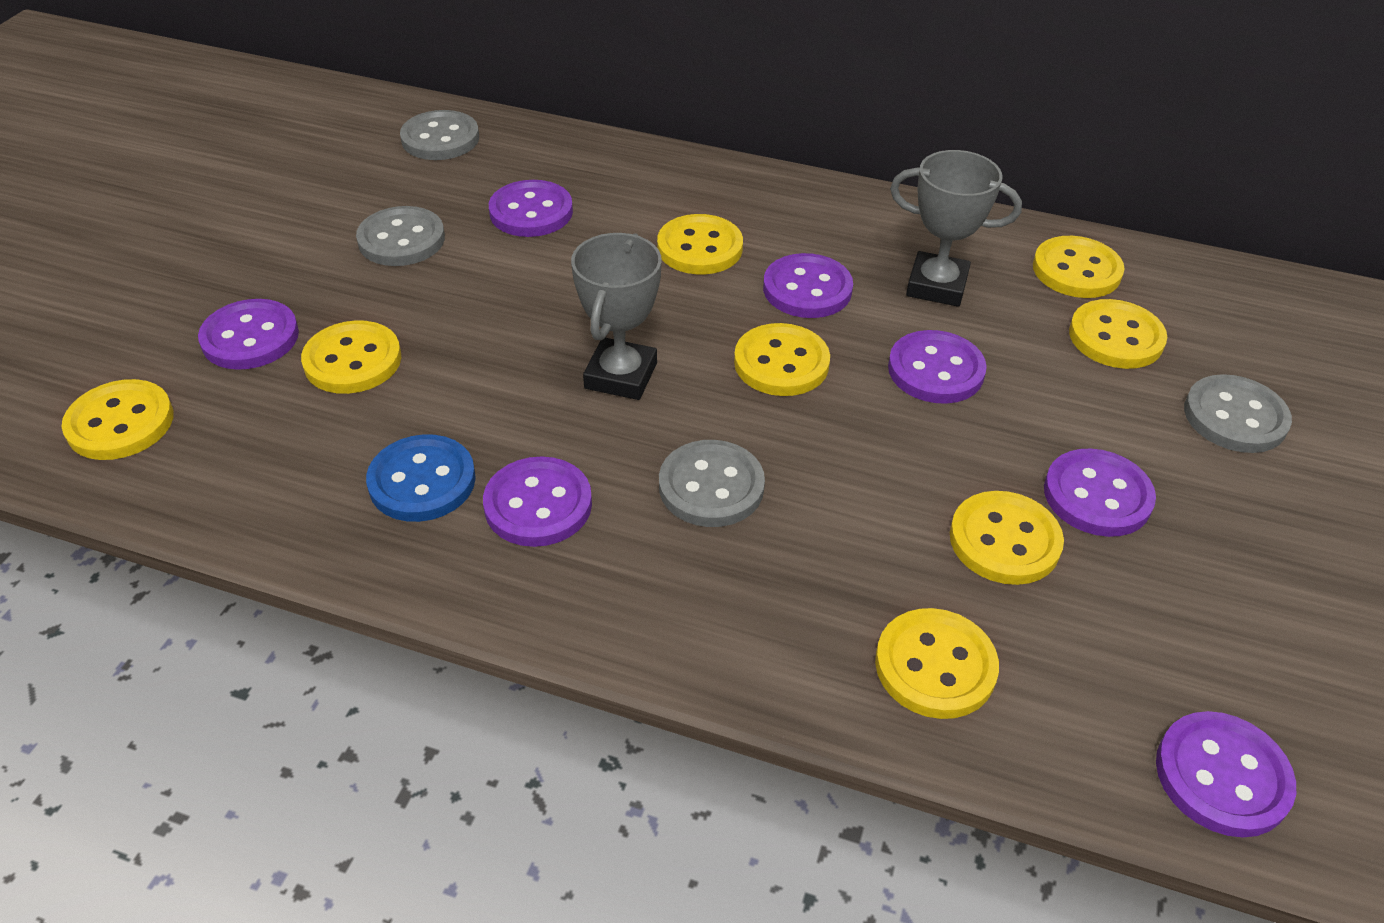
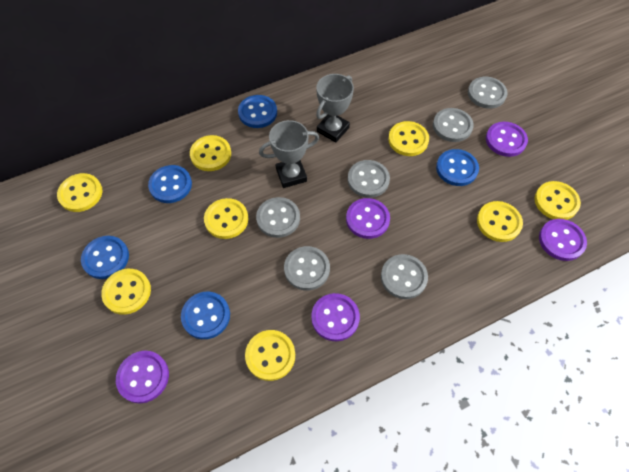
blue button: [366,434,476,522] = 1 -> [81,236,129,279] [148,165,192,203] [181,292,230,339] [238,95,277,128] [436,149,479,186] = 5
grey button: [356,206,445,266] [400,110,479,160] [659,440,765,527] [1184,374,1292,453] = 4 -> [256,197,300,238] [284,246,330,290] [348,160,390,198] [381,254,428,299] [433,108,474,142] [468,77,508,109] = 6
purple button: [198,299,299,370] [483,456,592,547] [489,180,573,237] [763,253,853,318] [888,330,987,404] [1044,448,1156,537] [1156,711,1296,837] = 7 -> [116,351,169,403] [311,293,360,341] [346,198,390,239] [486,122,528,157] [539,219,587,261] = 5

